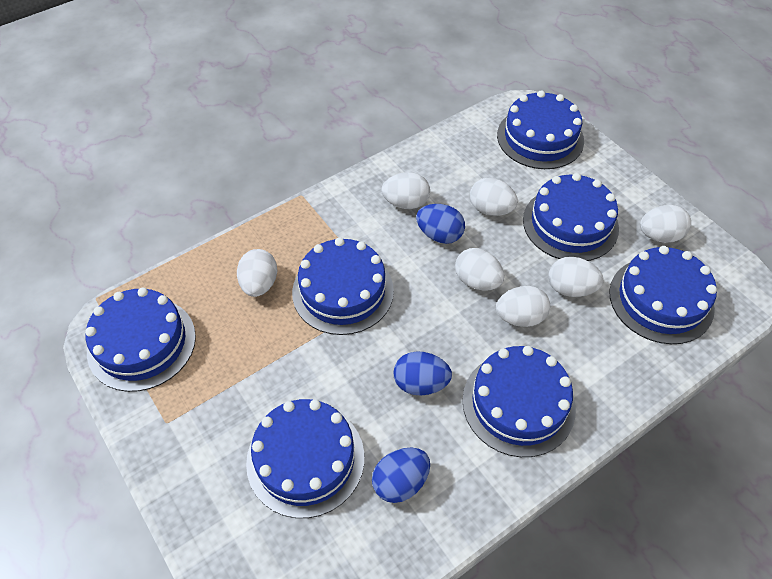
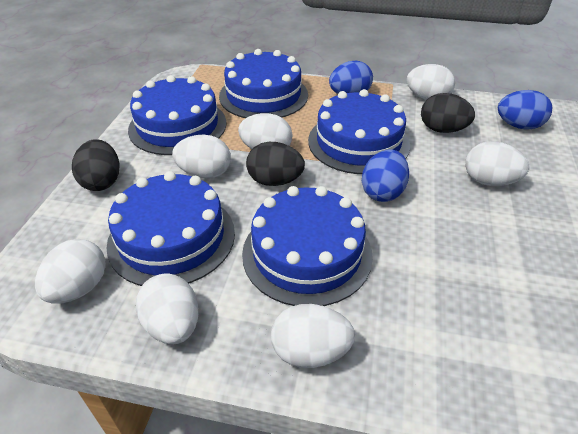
black egg: none = 0 -> [72,139,120,191] [246,142,305,186] [421,93,475,133] = 3
blue cake: [85,287,196,392] [246,399,364,518] [292,237,394,335] [462,346,576,457] [497,90,584,169] [523,173,619,261] [609,246,717,344] = 7 -> [106,171,235,286] [128,75,227,155] [219,49,308,118] [242,186,373,306] [308,89,410,174] = 5

